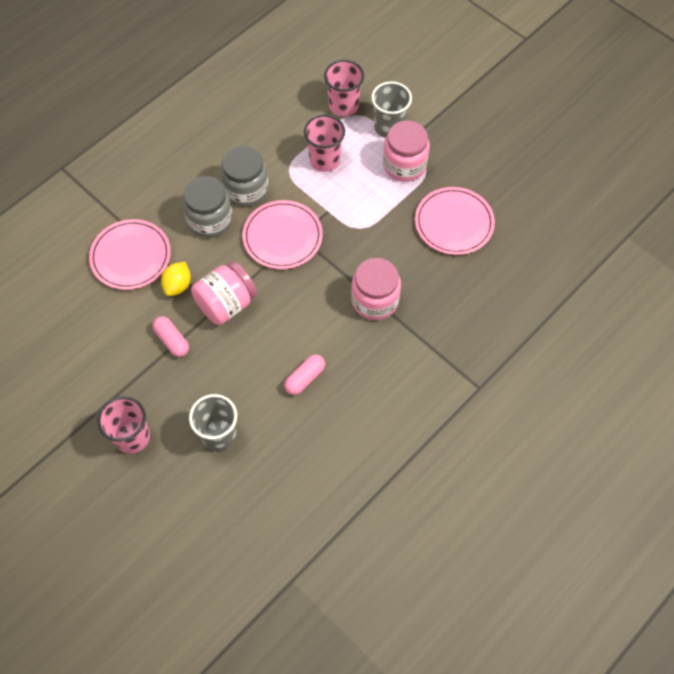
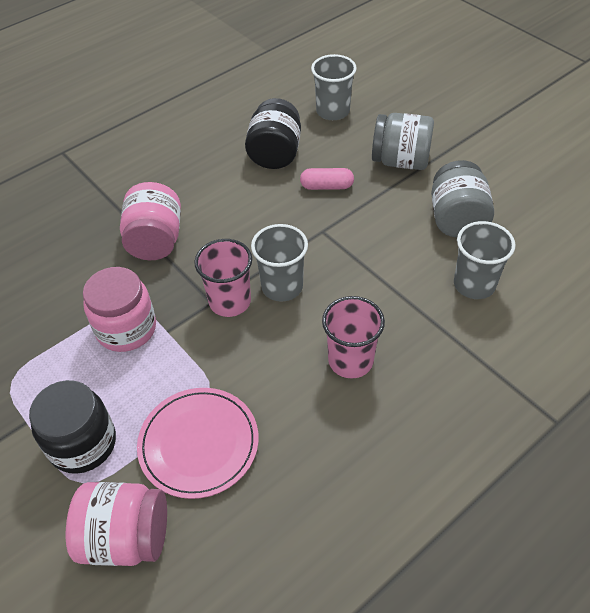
black jar: none = 0 -> [29,380,116,474] [245,98,301,169] = 2
grey cup: [189,394,237,452] [371,81,412,138] = 2 -> [251,224,308,302] [311,54,357,120] [454,221,516,299] = 3
pink capsule: [152,316,189,357] [284,354,325,395] = 2 -> [300,168,354,190] = 1
pink cup: [97,396,150,454] [304,114,345,172] [324,60,364,117] = 3 -> [194,239,252,317] [322,296,385,379] = 2
pink plate: [89,219,171,290] [242,200,323,269] [415,187,495,255] = 3 -> [137,388,259,499] = 1
yellow lemon: [161,262,191,296] = 1 -> none = 0

